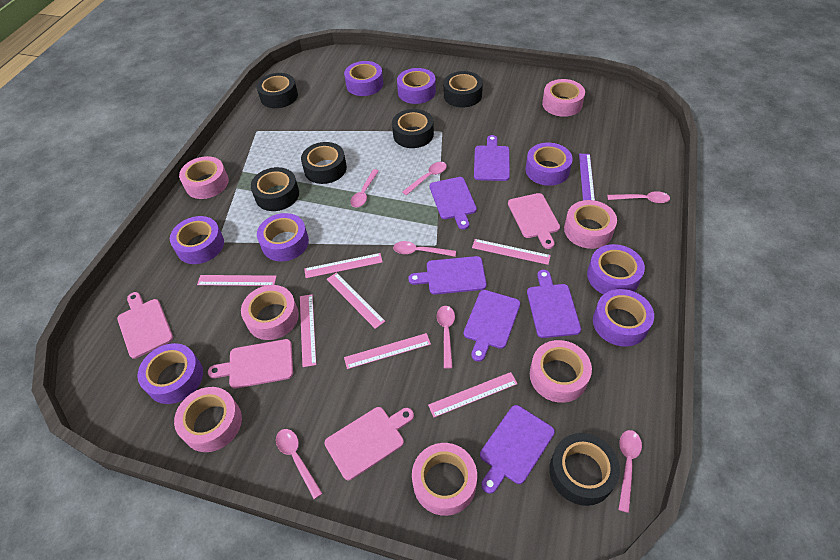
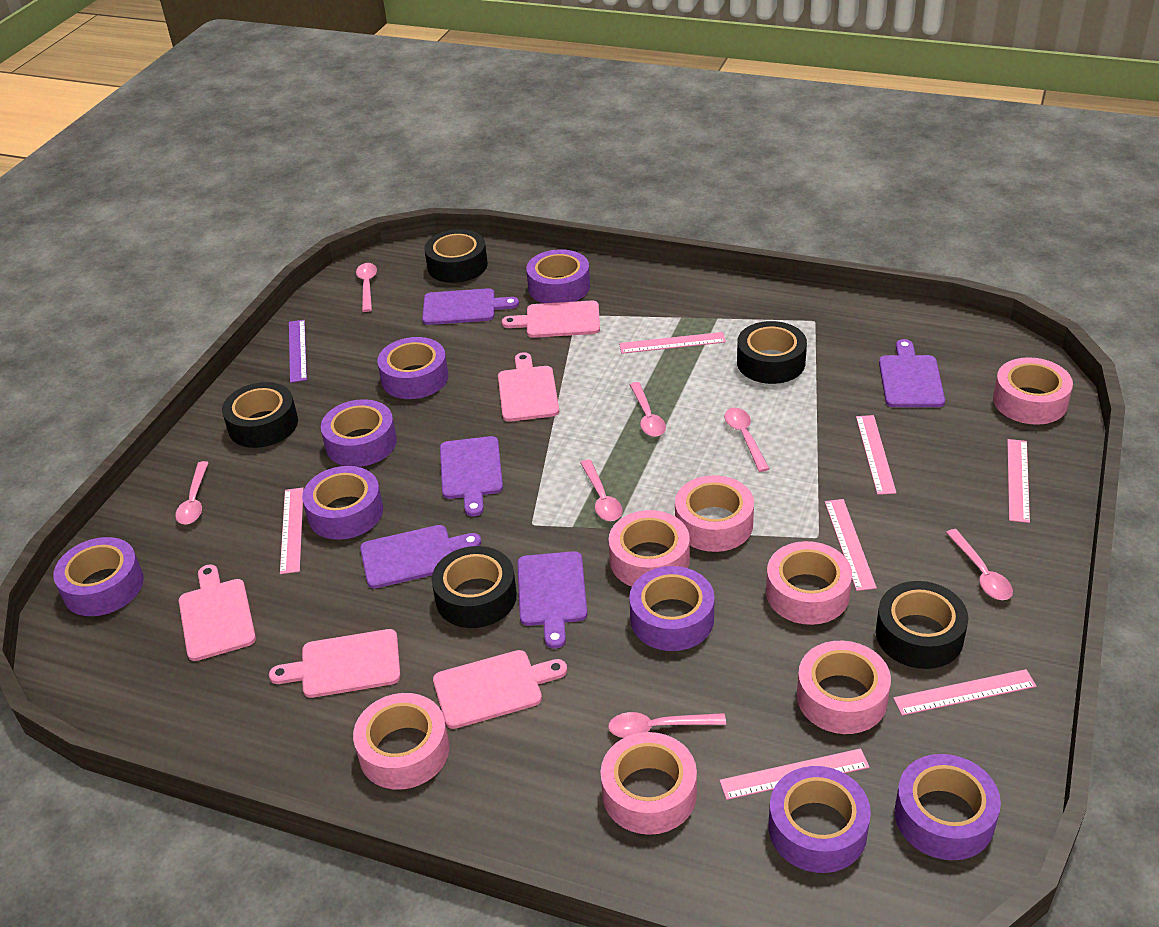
black tape: [251,167,299,211] [256,73,298,108] [301,142,347,184] [392,109,434,148] [444,71,483,107] [549,433,620,506] = 6 -> [222,382,298,448] [424,229,488,283] [432,546,517,628] [737,321,807,384] [876,581,968,669] = 5
pink cutting board: [117,292,173,359] [208,339,293,389] [325,407,414,480] [508,193,560,249] = 4 -> [179,564,256,661] [269,629,401,698] [433,650,567,729] [498,352,559,422] [502,301,600,338] = 5
purple cutting board: [408,256,487,294] [430,177,477,230] [464,290,520,362] [474,135,510,181] [480,405,555,494] [527,270,581,338] = 6 -> [360,525,481,588] [422,288,519,325] [440,436,503,516] [517,551,587,649] [879,339,945,407] = 5

